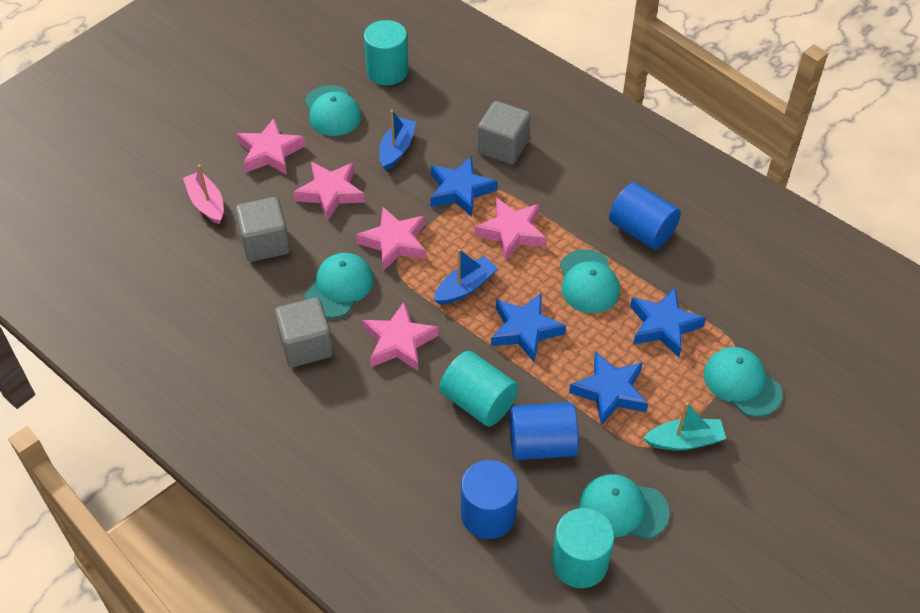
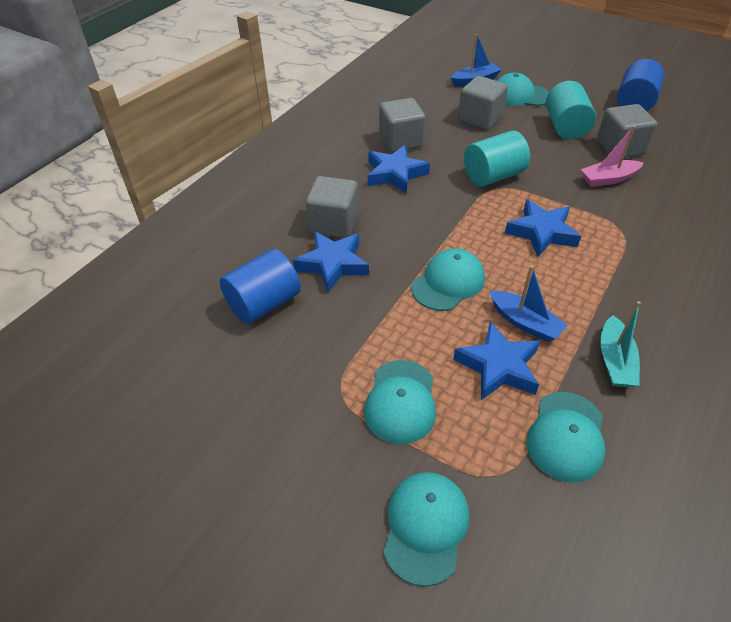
blue cylinder: [461,460,518,539] [510,402,579,460] [609,182,681,249] = 3 -> [220,249,301,324] [617,59,664,111] = 2
grey cube: [235,197,290,262] [274,298,333,367] [477,101,531,164] = 3 -> [306,176,358,238] [379,98,426,152] [458,76,508,130] [597,104,657,158] = 4
pink star: [237,118,305,175] [294,162,365,221] [356,207,426,271] [363,302,439,371] [475,198,546,261] = 5 -> none = 0
turquoise cylinder: [364,20,409,85] [440,351,518,426] [552,508,615,588] = 3 -> [464,130,530,187] [546,81,596,139] = 2

